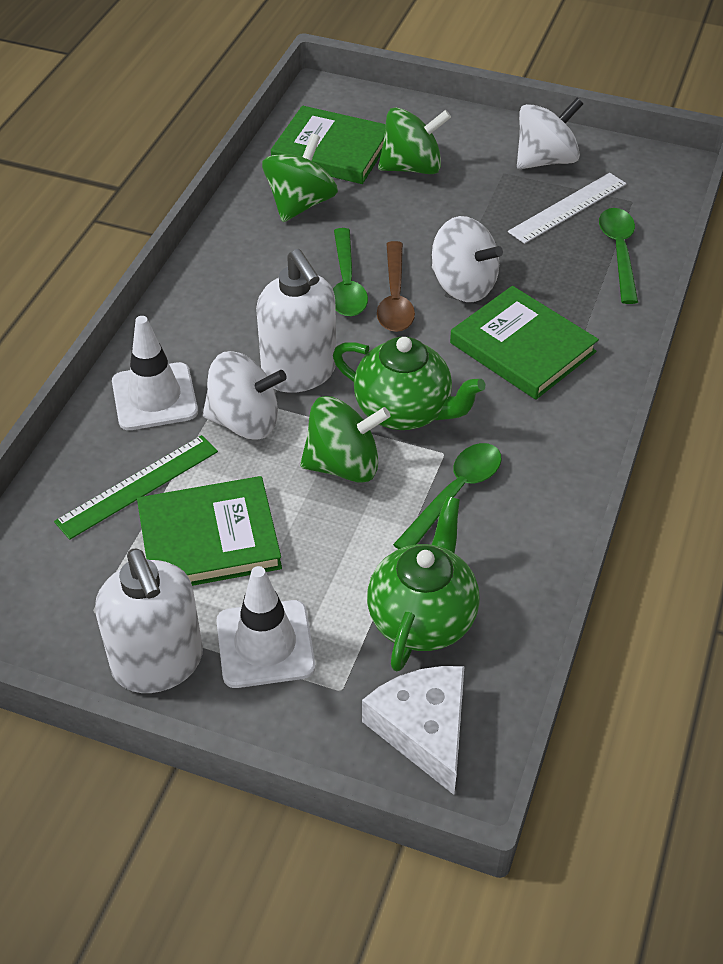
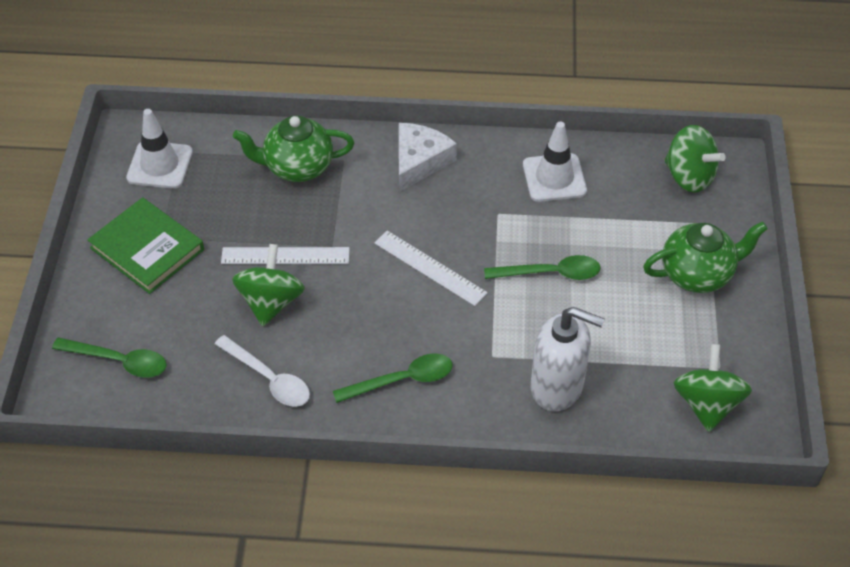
brown spoon: [377,241,415,332] = 1 -> none = 0
green book: [137,476,282,586] [271,106,386,184] [450,286,599,400] = 3 -> [87,197,204,294] = 1
green ruler: [54,435,218,540] = 1 -> none = 0
white ruler: [508,173,626,244] = 1 -> [221,247,350,264] [374,231,488,306] = 2
white soap dispenser: [95,549,203,693] [256,249,336,393] = 2 -> [531,307,604,411] = 1
white spinning top: [203,351,287,440] [432,216,503,302] [517,98,583,169] = 3 -> none = 0
white spoon: none = 0 -> [215,335,310,407] = 1

